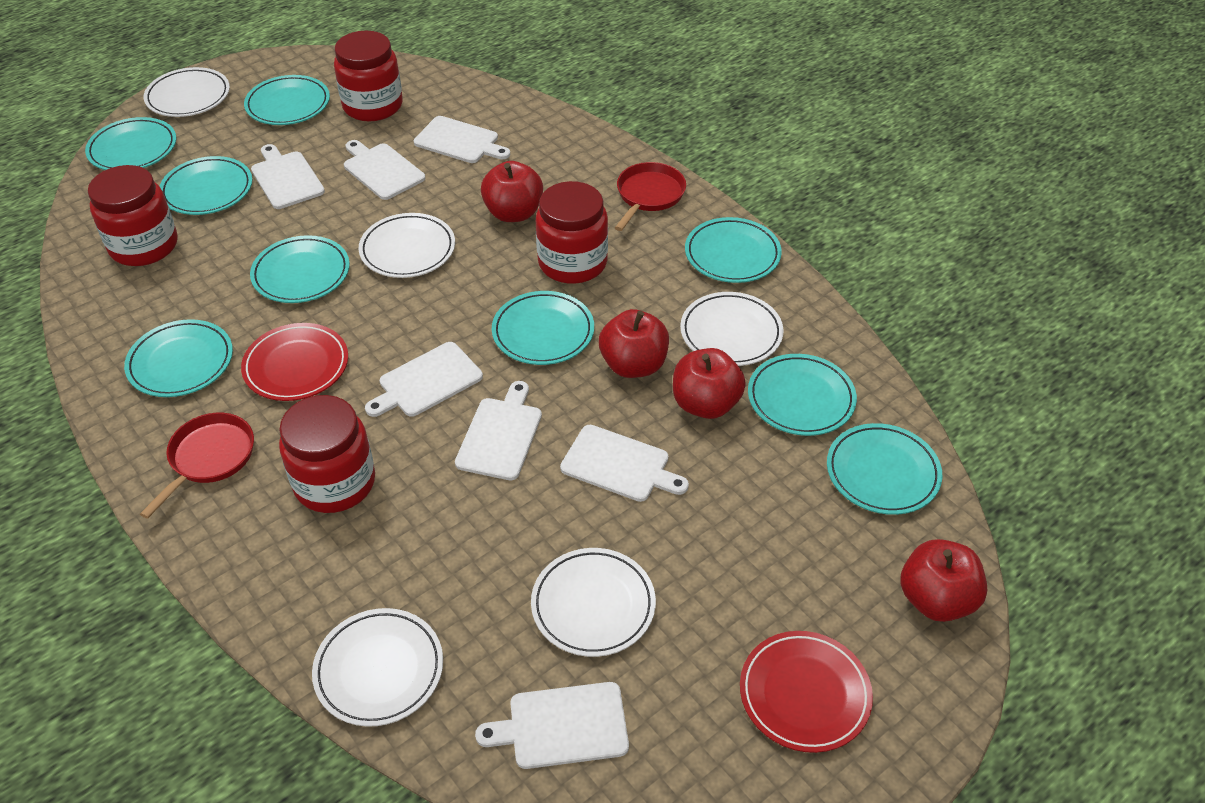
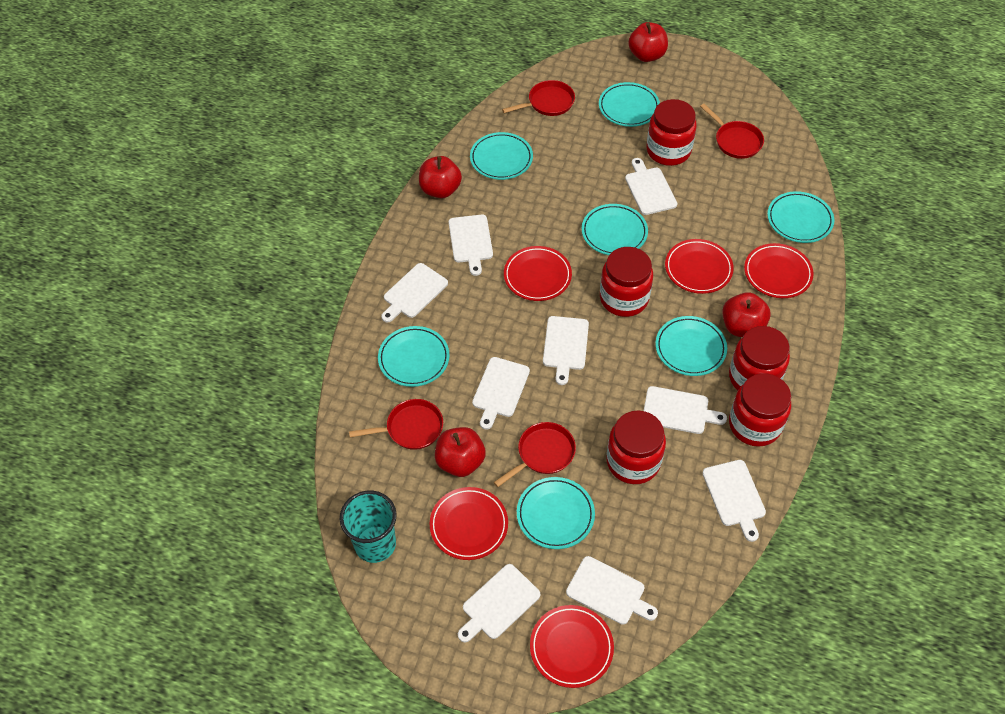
red jar: [88,165,178,266] [279,395,375,513] [334,31,403,122] [536,181,608,284] = 4 -> [600,247,653,317] [606,411,666,484] [647,99,696,166] [729,326,790,391] [729,373,791,447] = 5
red pan: [140,413,254,519] [615,162,686,231] = 2 -> [349,399,443,450] [494,422,576,487] [502,80,575,116] [700,104,764,159] = 4
red plate: [241,323,348,401] [740,631,873,753] = 2 -> [429,487,508,560] [504,246,572,301] [530,605,614,688] [665,239,734,294] [744,243,814,298] = 5
turquoise cup: none = 0 -> [340,491,397,563] = 1
turquoise plate: [85,117,176,170] [124,319,233,397] [159,156,252,215] [244,75,330,125] [250,235,350,303] [492,291,594,365] [685,217,782,283] [748,354,857,436] [827,423,942,515] = 9 -> [378,326,450,387] [470,132,533,180] [517,477,595,549] [582,204,648,255] [599,82,660,127] [655,316,727,376] [767,191,834,243] = 7
white cutting board: [251,144,325,209] [344,140,425,200] [365,342,483,417] [414,116,510,163] [455,381,542,480] [475,682,629,769] [560,425,689,502] = 7 -> [381,263,448,322] [449,214,493,276] [458,564,540,642] [472,357,530,430] [543,316,589,385] [566,556,658,625] [625,158,678,215] [644,386,727,434] [702,460,766,542] = 9
white plate: [144,67,230,117] [312,608,443,727] [359,213,455,278] [531,548,656,657] [680,292,784,366] = 5 -> none = 0

